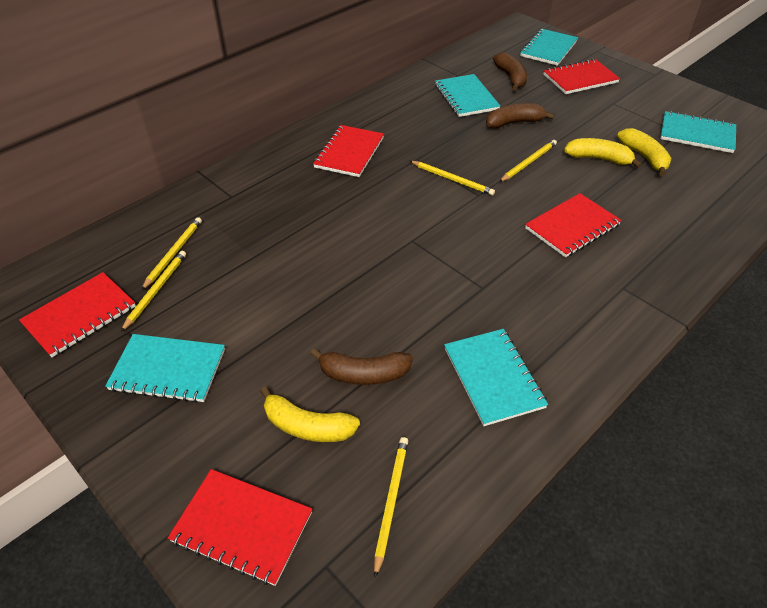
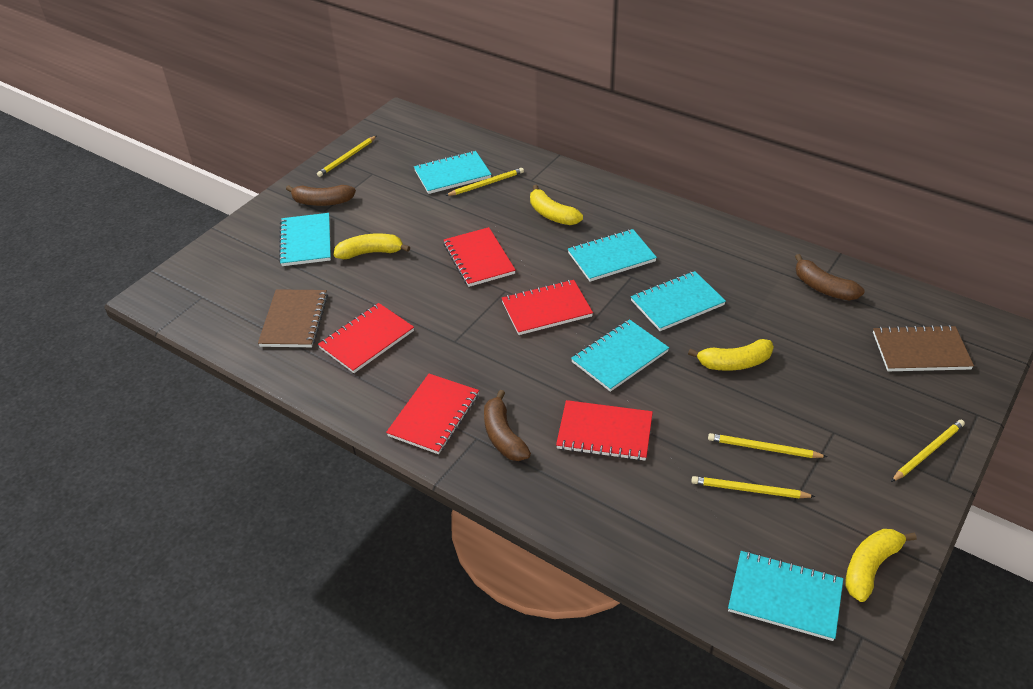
brown notebook: none = 0 -> [258,289,328,347] [873,325,974,371] = 2
turquoise notebook: [105,334,225,403] [435,74,500,117] [444,329,548,426] [520,29,578,66] [660,111,736,153] = 5 -> [279,213,331,266] [414,151,492,194] [568,229,657,282] [571,319,669,392] [631,271,726,331] [728,551,843,641] = 6
yellow banana: [260,386,360,442] [564,138,642,168] [617,128,671,176] = 3 -> [334,234,410,259] [530,185,583,225] [688,339,774,371] [845,529,917,602] = 4

